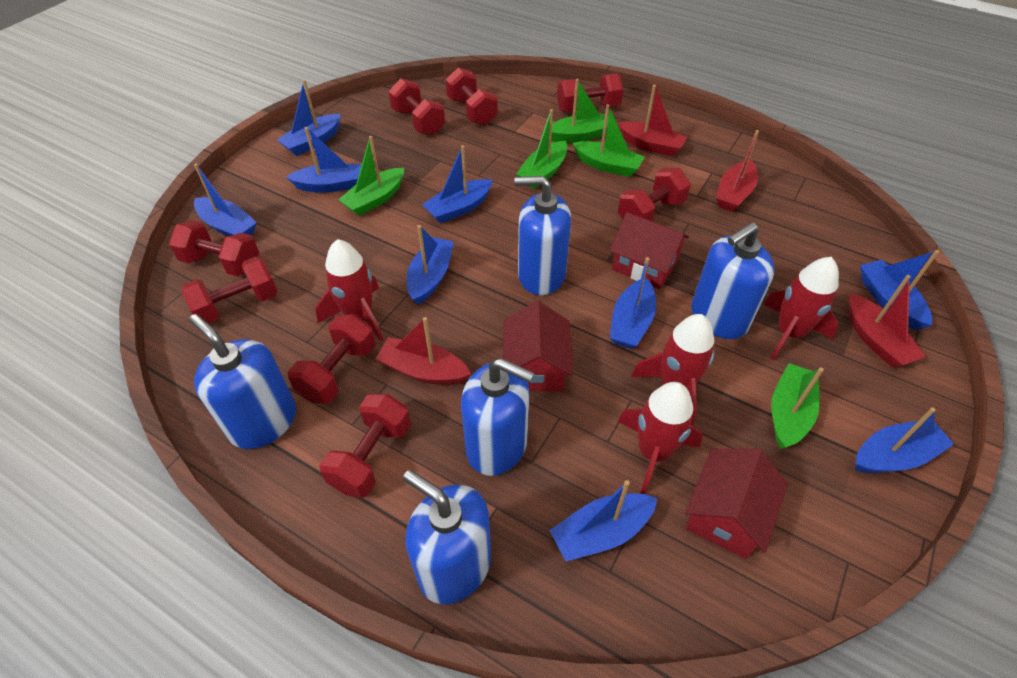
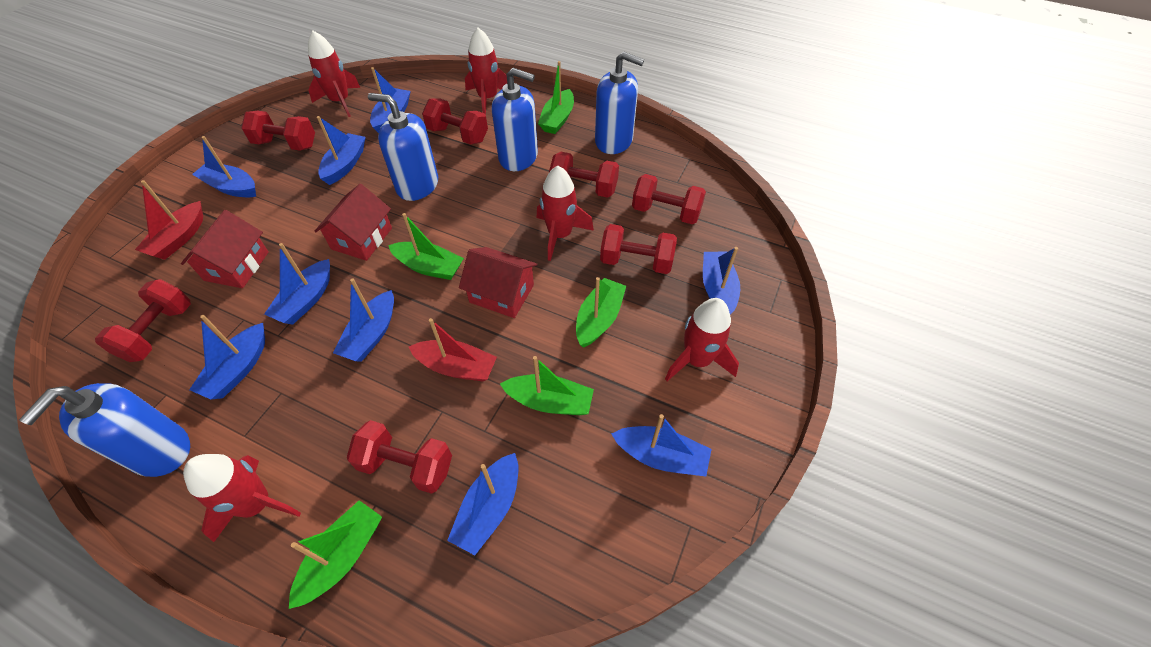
blue soap dispenser: [189,314,296,449] [403,470,491,604] [461,358,534,476] [514,176,571,295] [691,222,775,339] = 5 -> [19,383,190,477] [368,93,438,201] [492,68,538,171] [595,52,644,154] = 4
red boat: [376,317,471,385] [617,85,688,156] [716,130,759,212] [849,275,926,367] = 4 -> [135,180,203,260] [409,318,497,381] = 2
red dumbbell: [169,220,259,277] [181,256,278,324] [288,314,376,404] [319,394,411,498] [389,78,445,135] [446,68,498,125] [557,74,624,112] [618,168,691,221] = 8 -> [95,279,191,362] [241,111,315,151] [347,420,452,494] [422,98,488,144] [549,152,619,198] [600,224,677,274] [632,174,706,224] = 7
red rocket: [316,239,383,342] [618,382,702,494] [631,314,714,426] [763,257,839,361] = 4 -> [183,454,301,542] [308,31,360,117] [465,28,507,115] [537,166,594,261] [665,298,739,381] = 5

